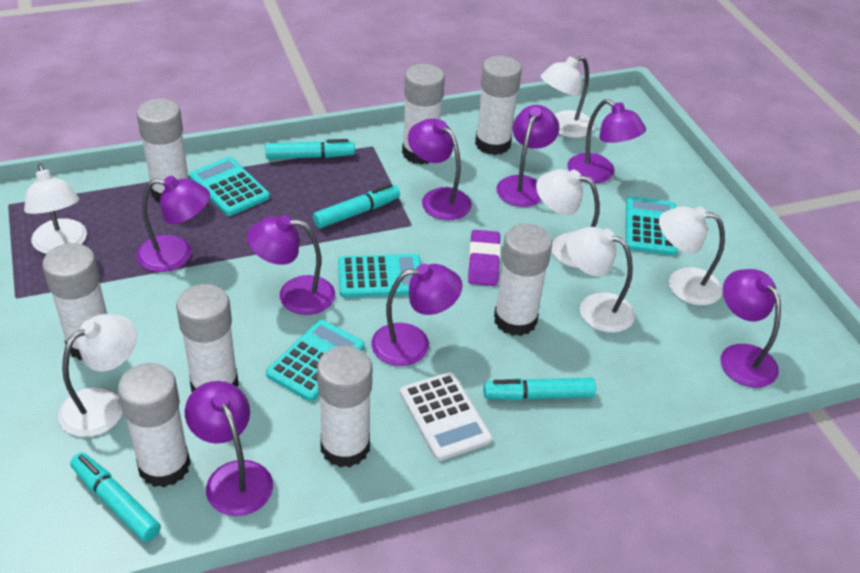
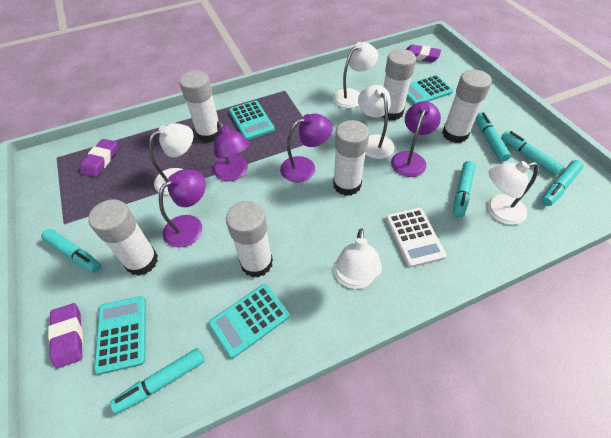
purple eraser: [468,230,501,286] = 1 -> [48,303,83,368] [80,139,117,177] [406,45,441,62] = 3
purple lamp: [136,176,210,272] [185,381,273,516] [247,215,335,315] [371,264,462,366] [408,118,472,220] [496,105,559,207] [567,99,646,183] [721,269,781,387] = 8 -> [159,170,206,248] [213,121,249,181] [280,114,333,182] [391,101,441,177] = 4
turquoise marker: [70,452,161,542] [265,139,355,159] [313,184,400,228] [483,378,596,400] = 4 -> [41,229,101,273] [110,348,205,414] [453,161,476,218] [475,112,511,162] [501,131,564,176] [541,160,583,206] = 6
white glue stick: [42,243,107,360] [117,363,191,487] [136,99,189,202] [176,284,239,392] [317,346,372,468] [402,64,445,164] [475,56,522,155] [494,224,552,336] = 8 -> [88,199,158,276] [179,70,219,142] [226,201,273,278] [333,120,369,196] [382,49,416,121] [442,70,492,143] = 6
white lamp: [24,163,87,254] [58,314,137,437] [536,169,600,268] [541,56,594,138] [566,227,635,333] [659,206,725,306] = 6 -> [149,123,193,195] [333,42,378,108] [333,228,382,289] [358,85,395,159] [487,161,539,225] = 5

